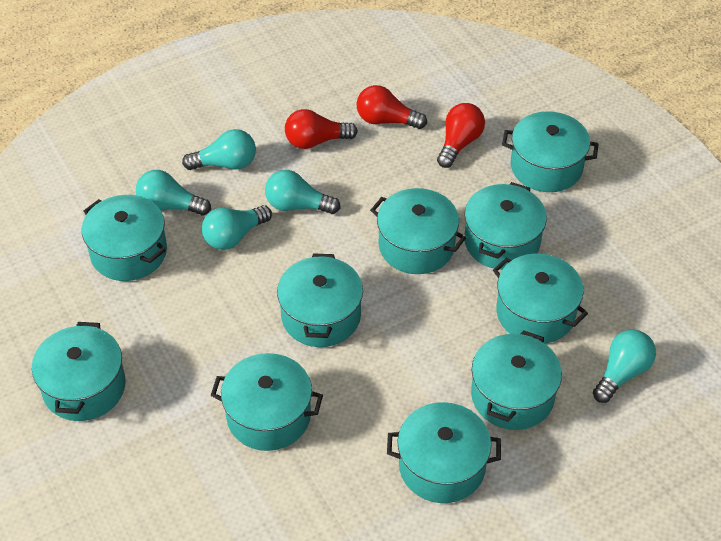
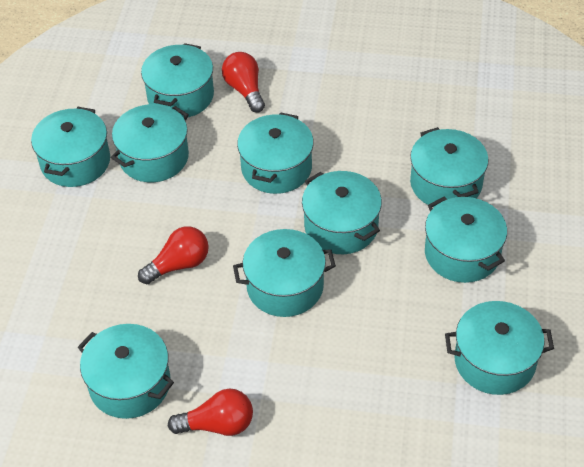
turquoise light bulb: [136,170,211,216] [182,129,256,170] [202,205,272,250] [265,170,341,214] [593,330,656,403] = 5 -> none = 0

